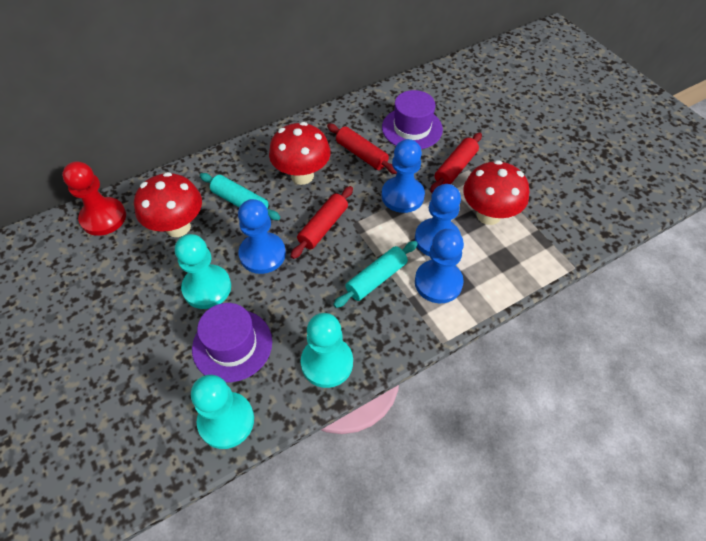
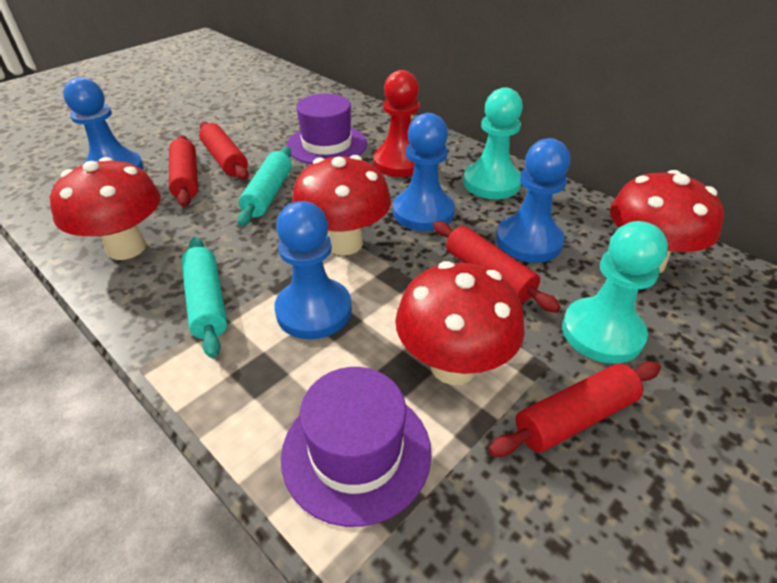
red mushroom: [134,172,202,237] [269,122,331,185] [463,160,529,225] = 3 -> [50,157,161,260] [292,155,391,255] [395,261,525,385] [610,170,724,273] = 4
red rolling pin: [290,186,353,259] [327,124,397,174] [430,132,482,193] = 3 -> [169,135,198,207] [199,122,249,180] [433,221,561,313] [488,361,661,457] = 4
turquoise pawn: [175,234,231,309] [191,375,254,449] [301,313,353,388] = 3 -> [463,87,523,199] [562,221,668,363] = 2

